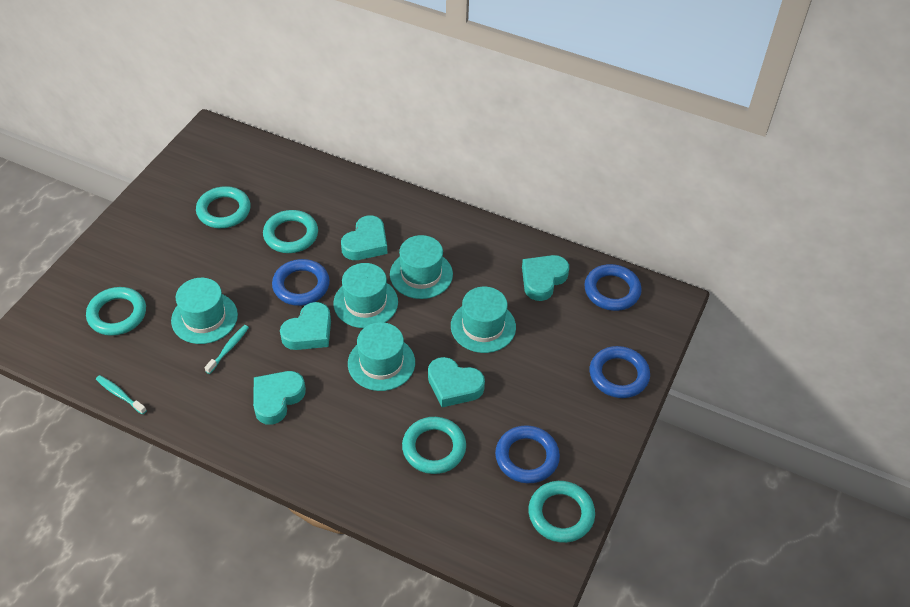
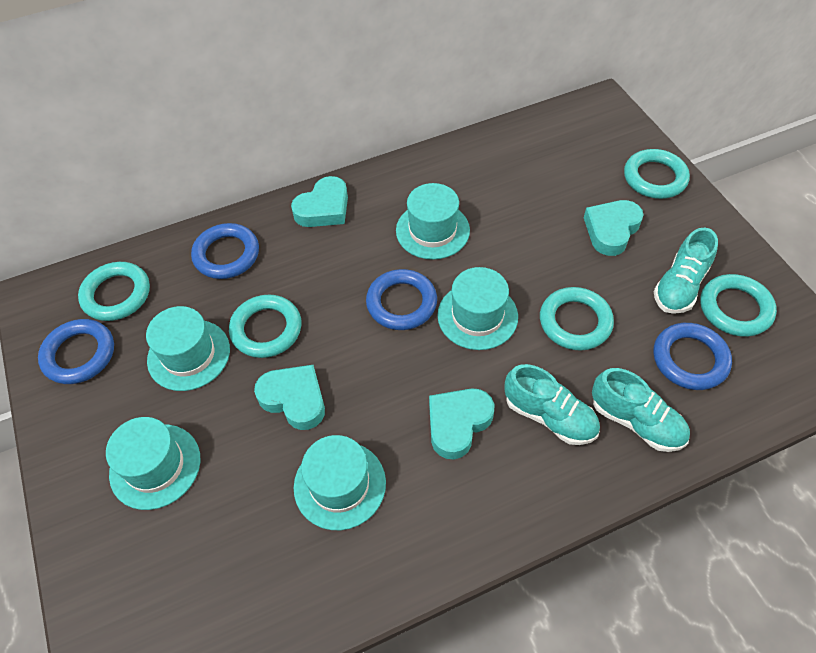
turquoise heart: [253,371,306,425] [280,302,331,350] [341,216,388,260] [428,357,485,407] [522,255,569,301] = 5 -> [254,365,325,430] [291,176,348,227] [429,388,494,459] [584,200,644,256] = 4
turquoise shoe: none = 0 -> [504,364,600,445] [592,368,690,452] [654,227,718,314] = 3
turquoise toothbrush: [96,375,147,414] [205,325,249,374] = 2 -> none = 0

